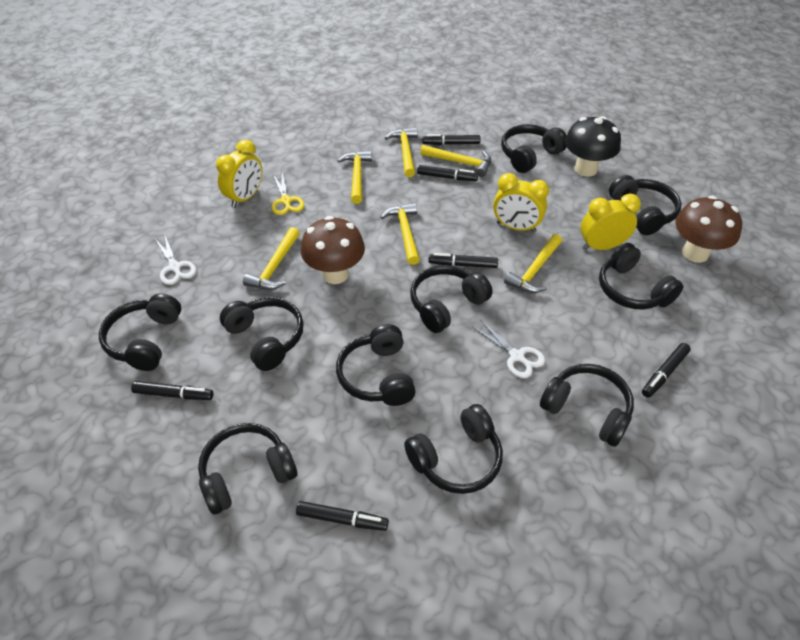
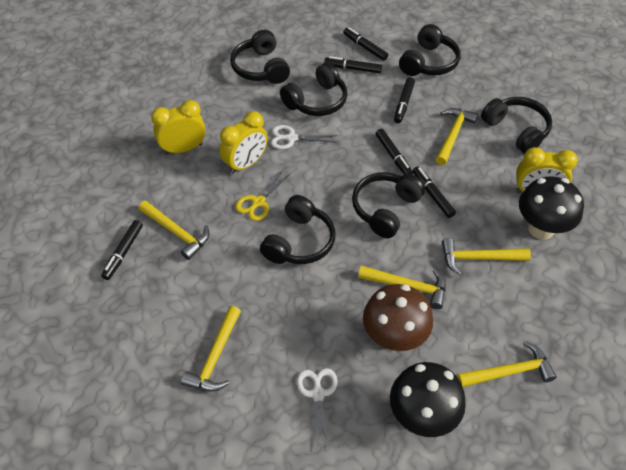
black headphones: [99,294,181,371] [198,423,297,515] [220,297,304,371] [336,324,416,406] [404,404,503,494] [410,265,493,333] [501,124,567,173] [540,364,634,447] [599,243,683,310] [609,175,682,235] = 10 -> [230,30,290,84] [260,195,335,264] [280,62,347,116] [352,172,425,238] [399,24,460,76] [481,97,552,154] = 6
black mushroom: [565,116,621,177] = 1 -> [390,362,466,437] [519,176,584,240] = 2
brown mushroom: [301,216,365,284] [675,196,742,263] = 2 -> [363,284,433,351] = 1

